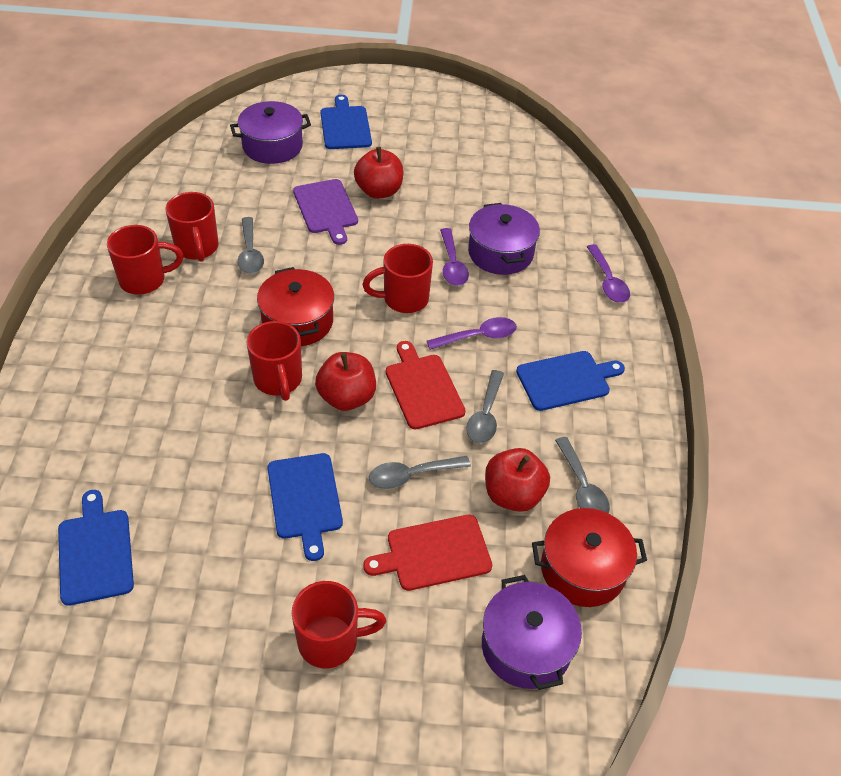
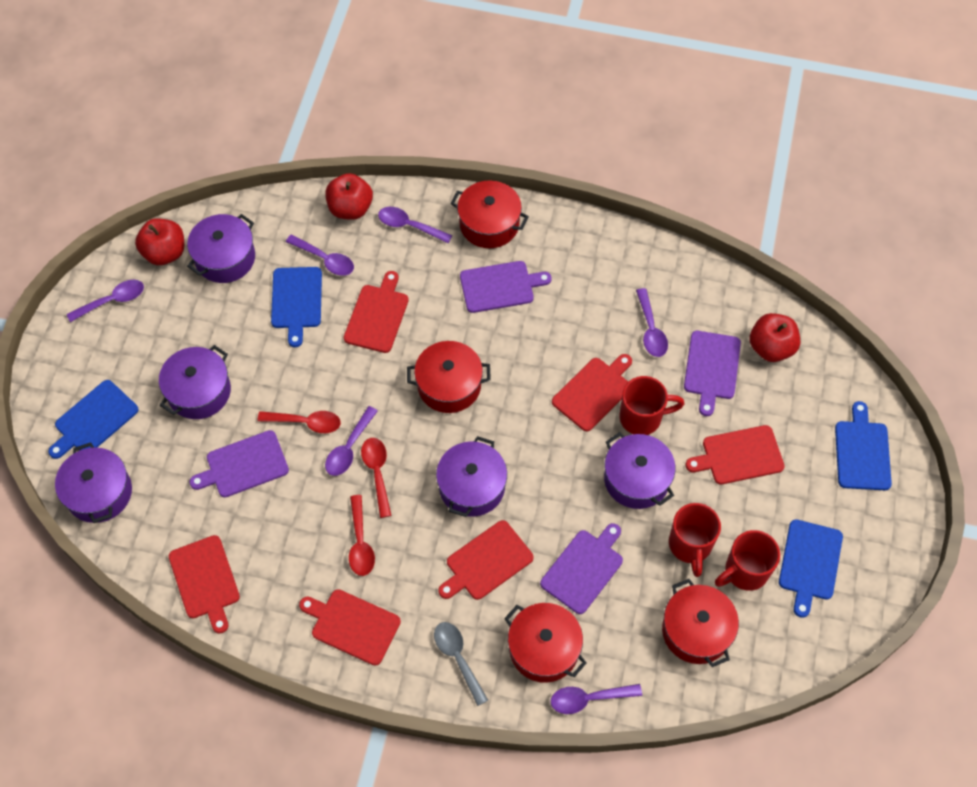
grey spoon: [238,217,264,274] [369,456,471,489] [466,370,504,443] [555,437,610,514] = 4 -> [434,622,488,706] = 1
purple cutting board: [293,179,358,245] = 1 -> [189,430,289,497] [460,261,552,313] [540,523,623,614] [684,331,741,416] = 4
purple pot: [230,101,311,164] [468,203,540,275] [482,575,582,690] = 3 -> [55,442,132,523] [159,345,231,419] [187,214,255,283] [436,436,507,517] [604,432,675,509] = 5
purple spoon: [427,317,517,350] [440,228,469,286] [587,244,630,303] = 3 -> [67,280,144,322] [286,235,354,276] [325,406,378,476] [378,207,452,243] [551,684,642,714] [636,288,668,357] = 6
red cutting board: [363,515,492,591] [386,341,466,429] = 2 -> [169,535,240,634] [299,589,401,666] [344,271,409,353] [439,520,534,600] [552,354,632,431] [685,425,785,485] = 6
red mug: [107,225,183,295] [166,192,219,262] [247,321,302,401] [292,581,386,668] [362,244,433,313] = 5 -> [620,376,685,435] [669,503,721,577] [715,530,780,591] = 3
red pot: [257,267,334,346] [532,508,647,607] = 2 -> [407,341,491,413] [450,180,529,248] [504,603,586,683] [662,579,739,667] = 4
red spoon: none = 0 -> [257,411,341,433] [349,495,375,576] [361,438,392,518] = 3

